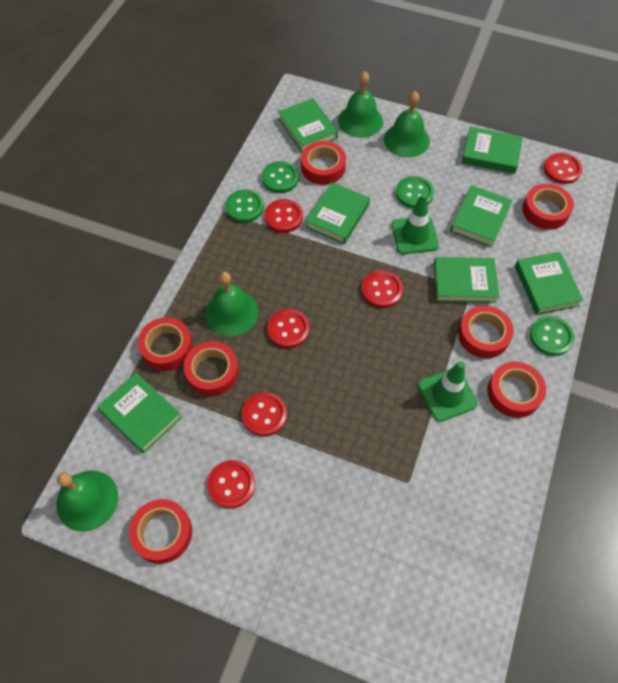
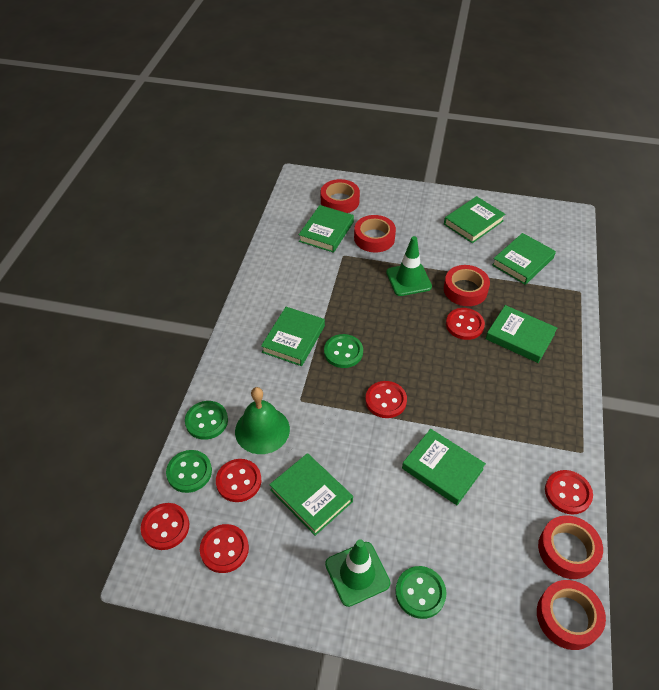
green bell: [56,471,118,532] [205,272,259,336] [338,71,383,138] [384,91,430,158] = 4 -> [235,387,290,454] = 1
red tape: [129,499,192,564] [138,317,193,371] [184,341,239,396] [301,141,346,185] [458,306,514,358] [487,362,546,418] [522,184,574,230] = 7 -> [321,179,360,213] [354,215,396,253] [444,265,490,306] [537,580,606,650] [538,515,603,579] = 5

